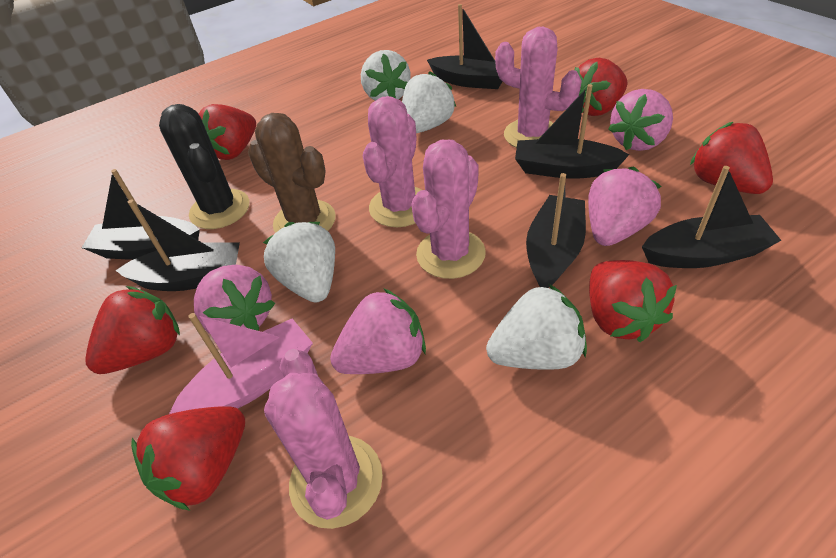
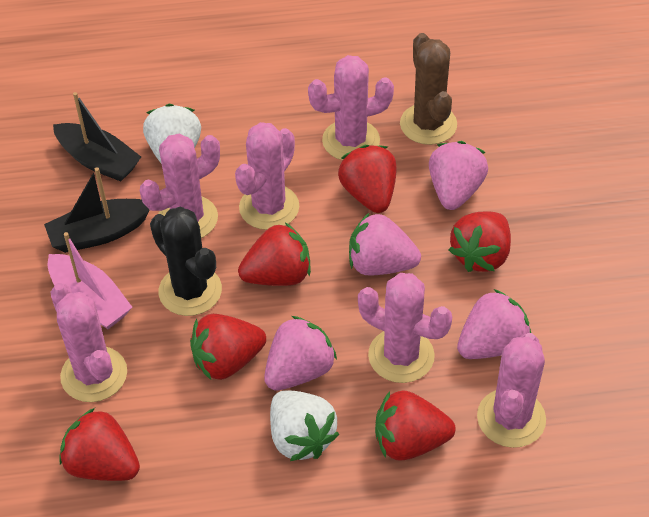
black boat: [82,169,200,260] [115,200,240,291] [427,4,503,89] [515,84,629,179] [526,173,586,288] [642,166,781,268] = 6 -> [44,167,150,253] [53,92,141,181] = 2
pink cactus: [264,349,383,529] [363,96,422,227] [411,140,486,279] [495,27,582,148] = 4 -> [50,283,127,402] [140,134,220,238] [235,122,299,230] [308,55,394,160] [358,273,452,383] [477,333,546,448] = 6
white strawberry: [263,222,335,302] [361,50,411,101] [402,71,456,133] [486,284,587,370] = 4 -> [143,104,201,163] [270,390,339,461] = 2

